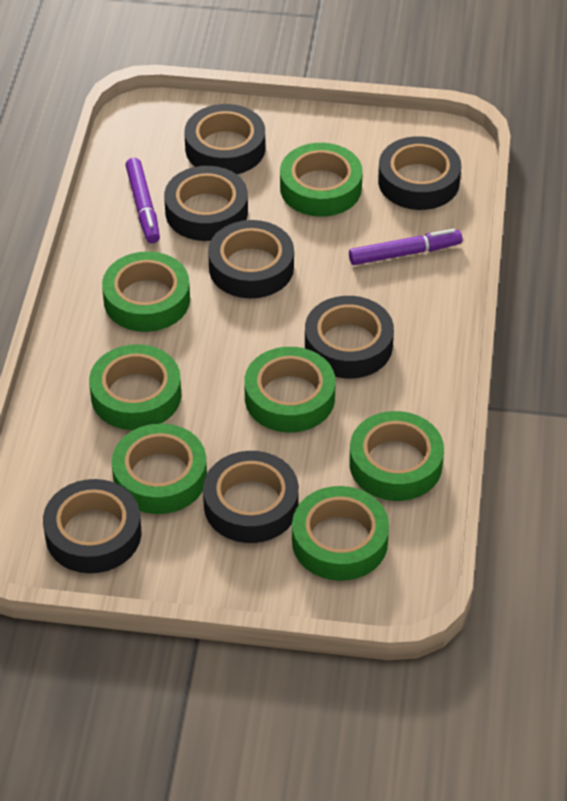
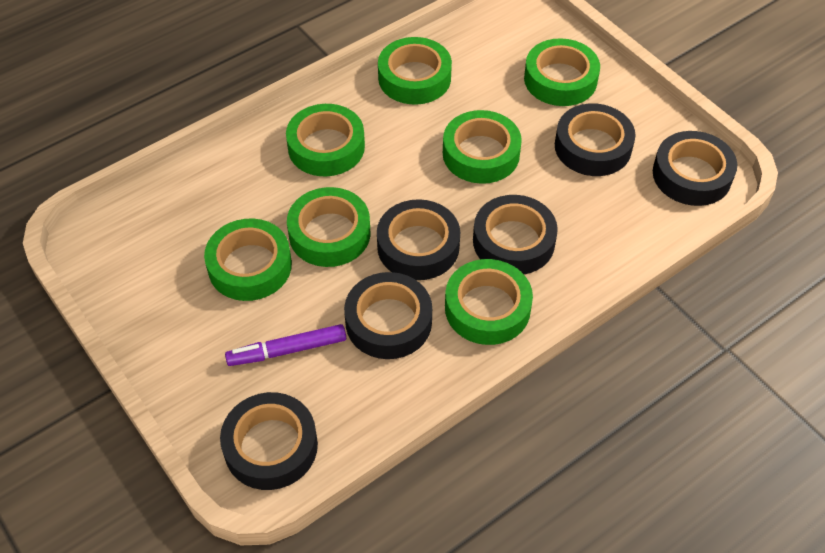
black tape: [43,479,141,573] [164,166,248,241] [184,104,265,174] [203,451,299,543] [208,220,294,298] [305,296,394,378] [378,136,461,210] = 7 -> [220,392,318,490] [344,272,432,359] [377,199,460,280] [473,195,558,274] [555,103,635,176] [653,131,737,206] = 6
purple marker: [125,158,160,243] [349,229,462,265] = 2 -> [225,324,346,366] = 1

